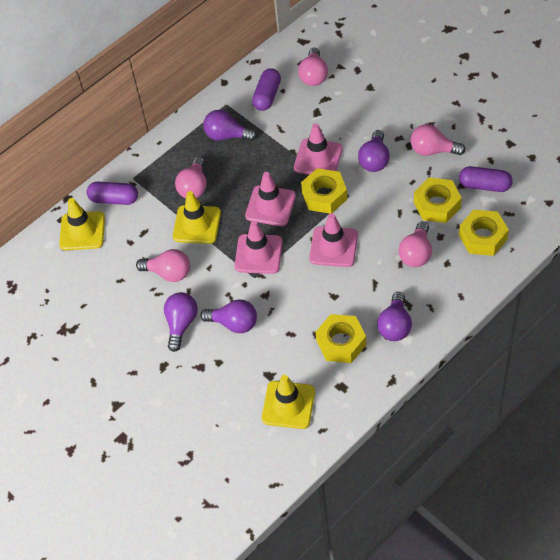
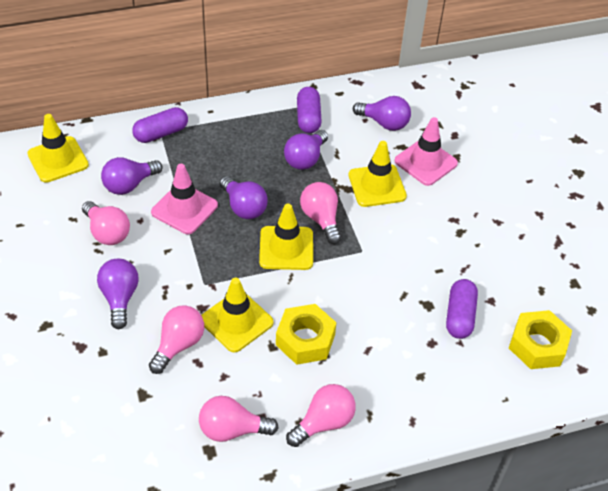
pink traffic cone: [234,221,283,274] [245,172,296,226] [294,123,343,175] [309,213,358,267] = 4 -> [151,164,218,234] [395,117,458,186] = 2
yellow nut: [301,168,347,214] [316,314,366,363] [414,177,462,223] [459,210,509,256] = 4 -> [276,304,337,365] [509,310,572,369] = 2
yellow traffic cone: [59,198,105,250] [173,191,221,244] [262,375,315,429] = 3 -> [27,114,89,183] [201,278,273,352] [259,204,313,270] [348,141,407,207] = 4

